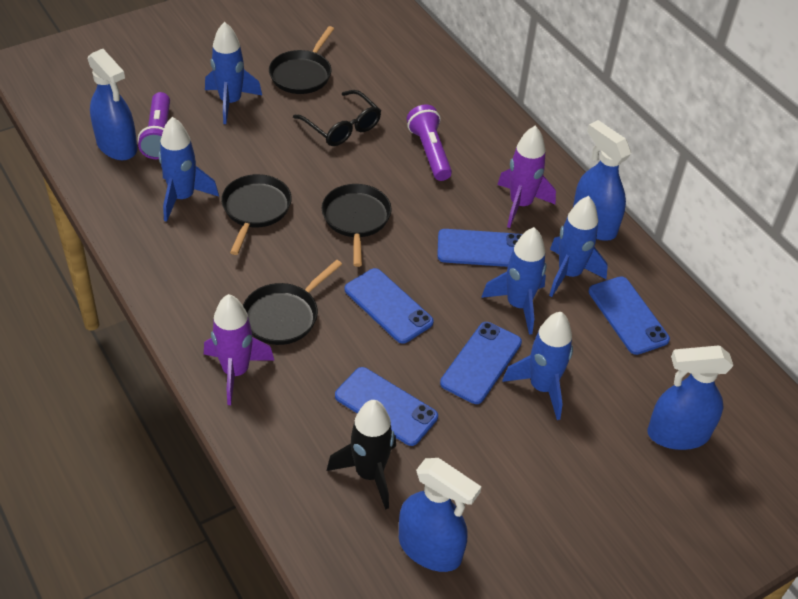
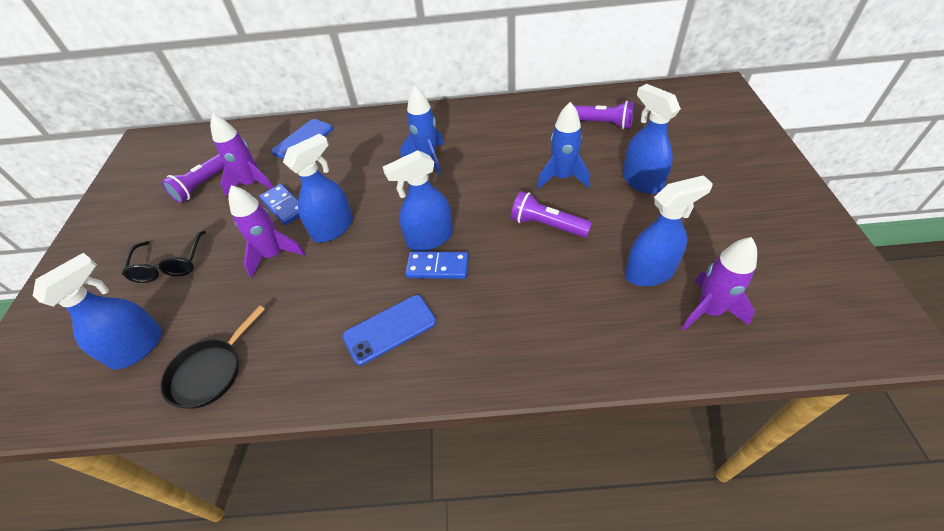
black pan: [221,174,292,255] [243,260,342,345] [269,26,334,94] [322,184,392,267] = 4 -> [161,305,265,409] = 1
black rocket: [327,400,396,510] = 1 -> none = 0
blue domino: none = 0 -> [259,184,300,225] [405,251,469,279] = 2
blue phone: [335,367,438,446] [345,268,434,344] [437,229,522,267] [440,322,522,404] [589,276,670,355] = 5 -> [271,119,333,159] [342,295,436,365] = 2
blue rocket: [159,117,219,222] [205,22,262,124] [481,227,547,335] [502,312,573,420] [549,196,608,297] = 5 -> [400,86,444,175] [537,102,590,189] = 2
blue spray bottle: [88,49,137,160] [399,458,481,572] [573,120,631,241] [648,346,733,450] = 4 -> [33,253,162,370] [283,134,353,242] [383,150,453,251] [623,84,681,194] [625,175,713,286] = 5
purple flashlight: [138,92,170,159] [407,104,452,181] = 2 -> [161,154,225,203] [511,191,592,237] [574,101,635,129] = 3
purple rocket: [204,294,274,405] [497,126,556,228] = 2 -> [210,114,274,197] [228,185,305,278] [682,237,757,331] = 3

